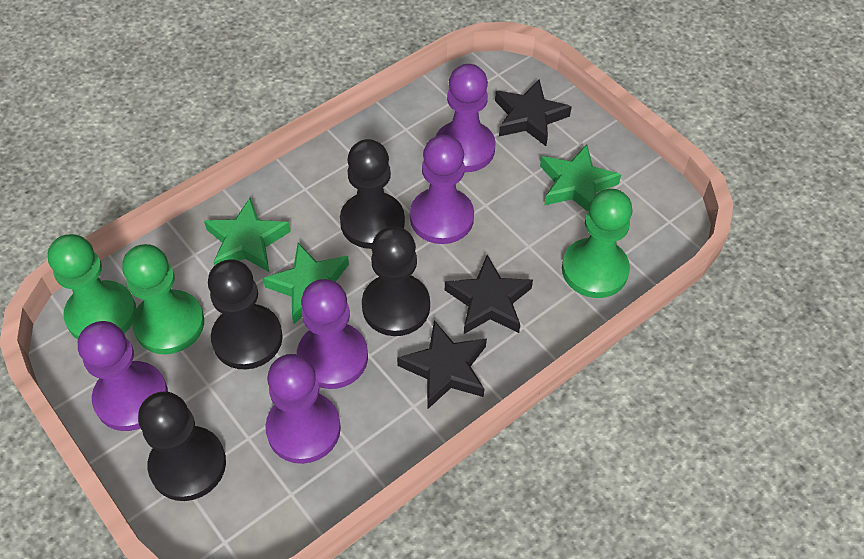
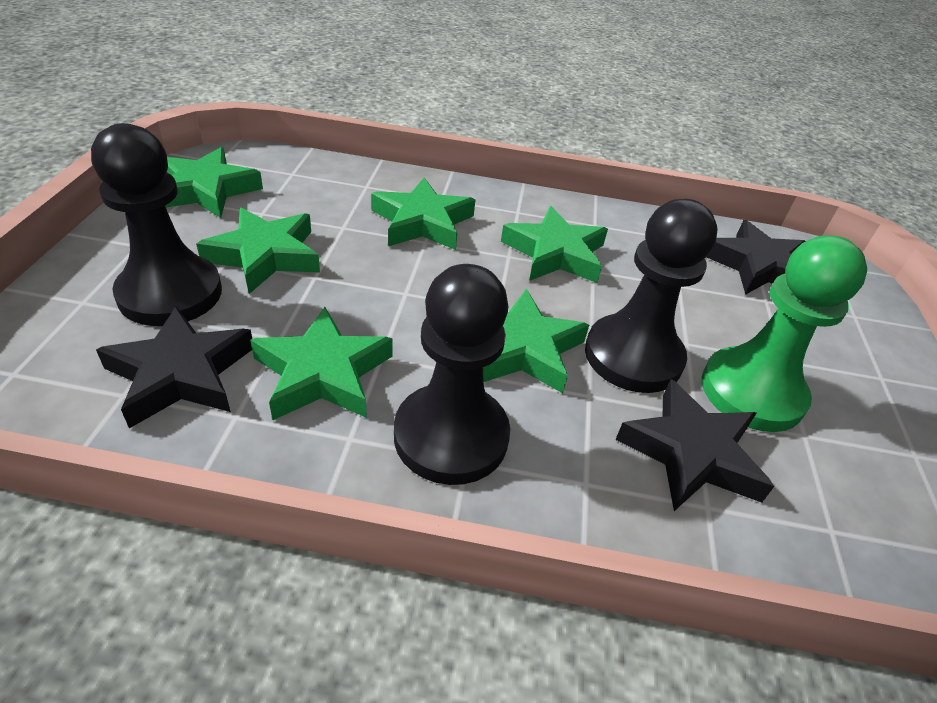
black pawn: [138,391,226,501] [208,259,283,369] [340,139,405,249] [362,226,430,336] = 4 -> [91,123,222,326] [394,264,510,485] [585,199,718,393] = 3
green pawn: [48,234,136,339] [122,244,204,354] [562,189,633,298] = 3 -> [702,235,867,432] = 1
green star: [204,198,291,272] [263,243,349,324] [540,145,621,212] = 3 -> [165,147,263,218] [196,207,320,294] [250,307,393,420] [371,177,475,250] [483,289,589,393] [501,206,608,283] = 6
purple pawn: [78,321,168,431] [265,354,341,464] [297,279,368,389] [410,135,474,244] [435,64,496,172] = 5 -> none = 0

